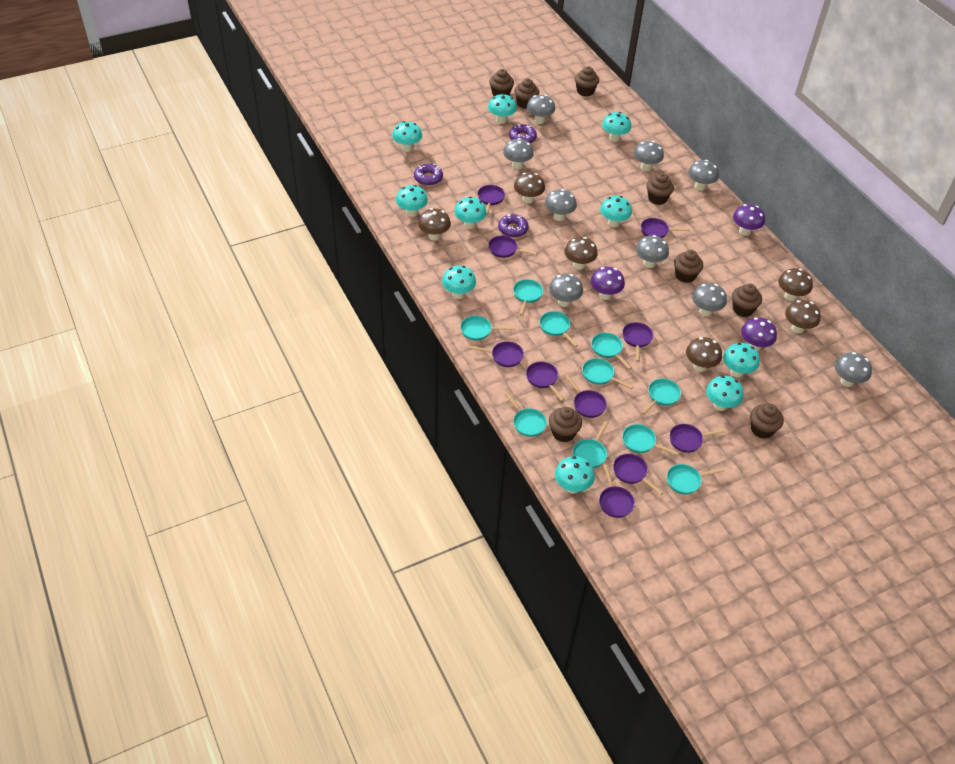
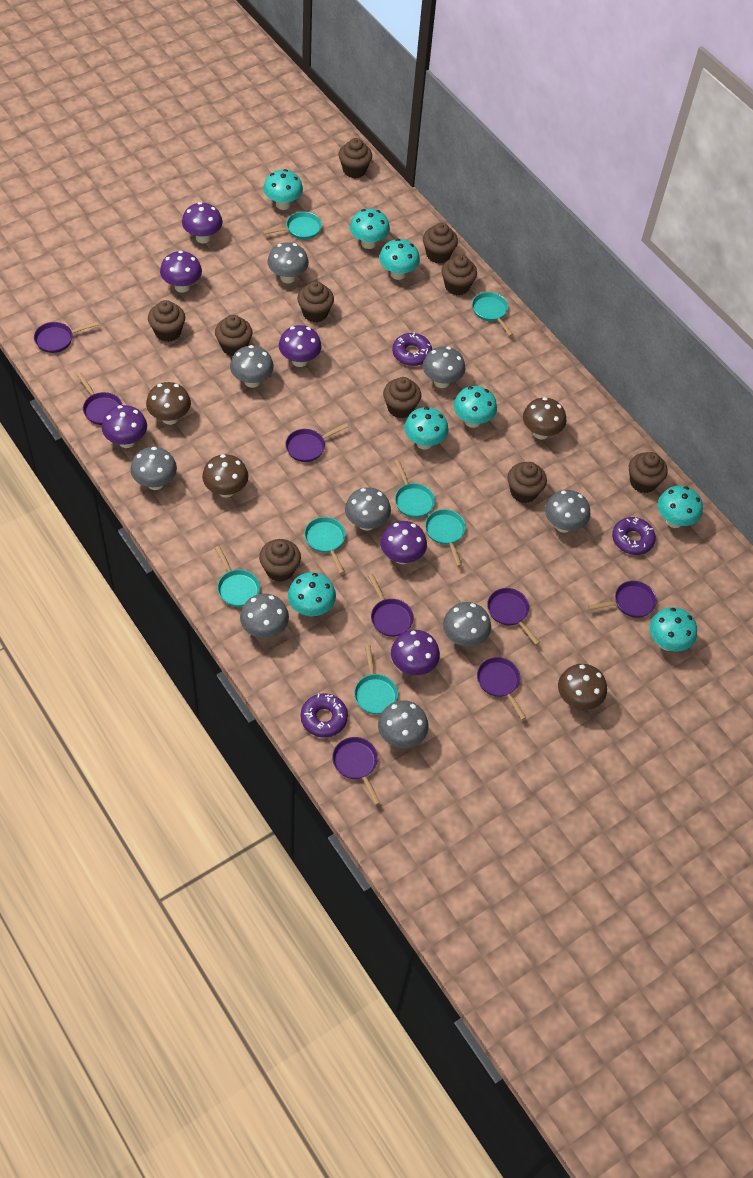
brown cupcake: [489,69,514,96] [514,79,539,109] [549,407,582,442] [575,66,599,96] [647,173,674,205] [674,250,703,283] [732,284,762,317] [750,404,784,439] = 8 -> [148,300,185,342] [215,315,253,356] [259,539,301,582] [297,281,334,322] [339,138,372,178] [383,377,421,418] [423,223,458,263] [442,255,477,295] [507,462,547,503] [629,452,668,493] = 10
brown mushroom: [418,208,451,241] [514,172,545,204] [564,237,598,270] [686,337,722,372] [778,268,813,301] [785,300,821,333] = 6 -> [146,382,191,425] [202,454,248,498] [523,397,566,440] [558,664,607,710] = 4
purple mushroom: [591,267,625,300] [733,204,765,236] [741,317,777,351] = 3 -> [102,405,147,448] [160,251,202,293] [182,202,223,243] [279,325,322,367] [380,521,427,564] [391,630,440,675] = 6
purple pan: [469,341,524,367] [477,185,505,216] [488,236,537,258] [526,362,565,401] [564,374,607,418] [599,464,635,518] [613,454,664,495] [622,322,654,362] [641,218,690,238] [669,424,726,453] = 10 -> [34,321,99,353] [77,373,122,425] [285,424,348,462] [332,737,380,805] [368,574,414,637] [477,657,526,720] [487,588,540,645] [588,581,657,618] = 8
turquoise mushroom: [392,121,422,152] [396,185,428,217] [442,266,476,299] [454,197,487,229] [488,93,517,124] [555,456,595,494] [600,196,632,228] [602,112,631,142] [706,376,744,411] [723,343,760,377] = 10 -> [263,169,303,210] [288,572,336,616] [350,208,390,249] [379,238,420,280] [404,407,449,450] [454,386,497,428] [649,607,697,652] [657,486,703,528] = 8
turquoise pan: [460,316,514,340] [505,392,547,437] [513,279,543,316] [539,311,578,347] [573,421,608,468] [582,358,633,389] [591,333,632,369] [622,424,679,455] [641,379,681,415] [667,464,725,494] = 10 -> [215,546,260,607] [263,212,322,239] [304,517,346,574] [354,645,398,714] [394,460,435,518] [425,509,466,567] [472,292,513,336] = 7

